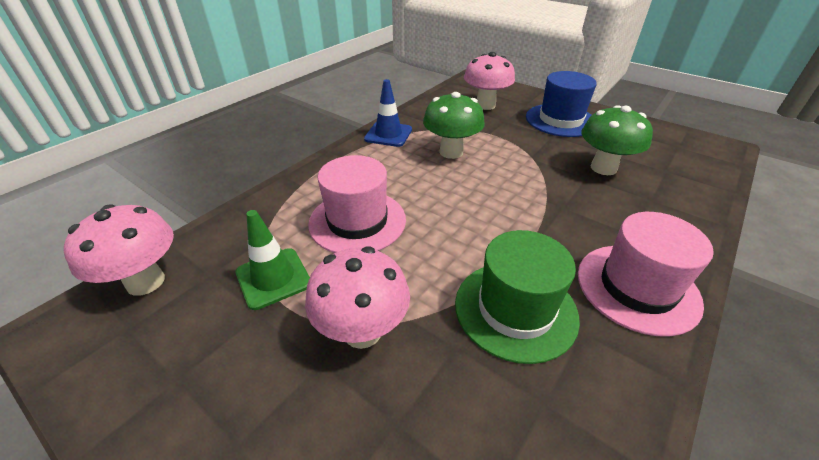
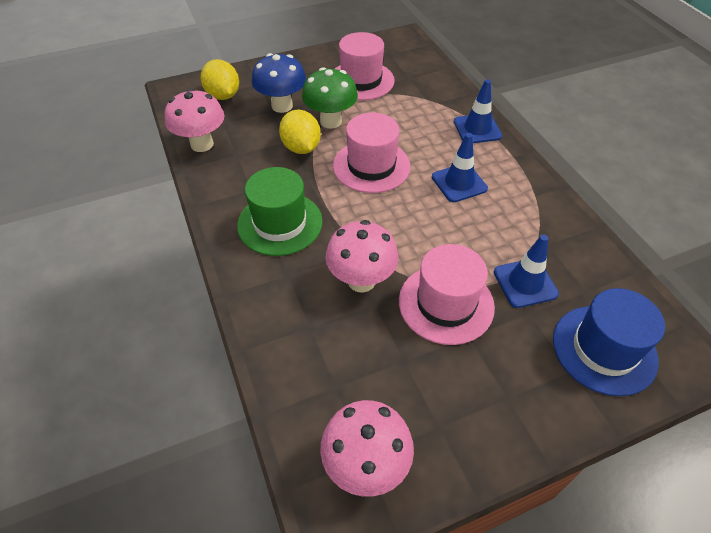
blue mushroom: none = 0 -> [252,53,306,113] = 1
blue traffic cone: [364,79,412,147] = 1 -> [432,133,488,202] [454,79,502,143] [494,235,559,308] = 3
green mushroom: [423,92,485,159] [581,105,653,175] = 2 -> [302,67,358,129] = 1
green traffic cone: [235,210,310,310] = 1 -> none = 0
pink hat: [308,155,406,253] [578,212,714,337] = 2 -> [333,113,411,193] [335,32,395,100] [399,244,495,345] = 3
yellow lemon: none = 0 -> [201,59,239,100] [279,110,321,154] = 2

